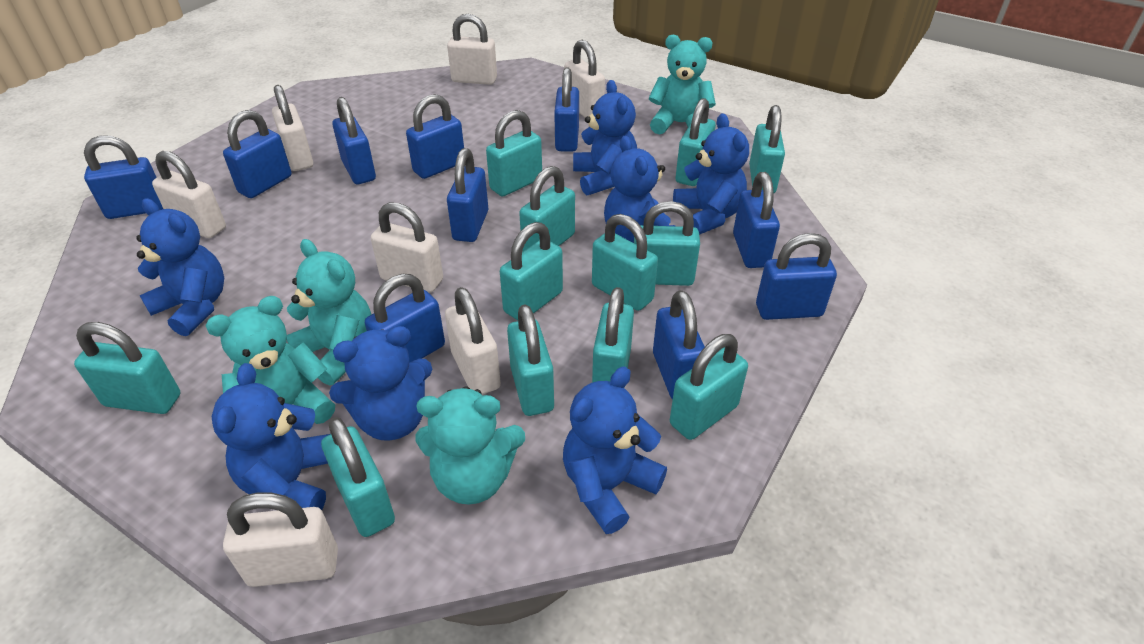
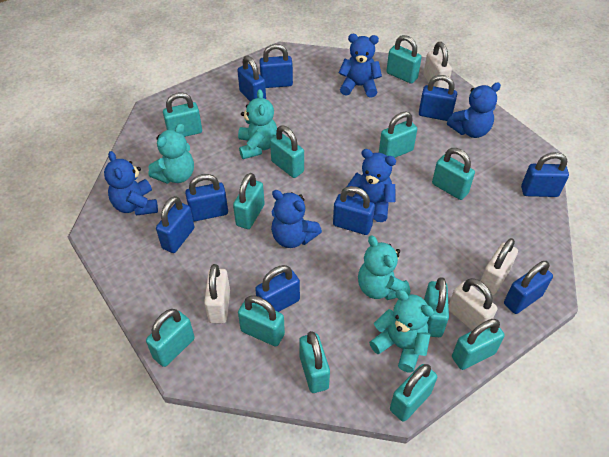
blue padlock: [84,135,163,219] [223,110,291,198] [332,97,376,184] [365,274,445,363] [406,94,464,179] [447,148,488,242] [554,67,579,152] [653,290,705,399] [733,172,780,268] [756,233,837,320] = 10 -> [156,196,195,253] [185,174,228,221] [237,56,266,101] [255,265,300,312] [259,44,293,88] [333,186,375,235] [419,75,457,121] [504,261,553,314] [521,152,569,197] = 9
blue teddy bear: [136,198,224,336] [212,363,330,510] [329,326,432,441] [563,366,667,534] [573,80,637,196] [604,136,675,243] [673,113,749,235] = 7 -> [104,151,158,216] [271,190,322,248] [339,34,382,98] [347,149,396,222] [447,82,501,138] = 5
white padlock: [152,151,226,238] [223,492,338,587] [272,85,313,171] [371,202,443,292] [445,287,501,395] [447,14,497,85] [564,40,605,117] = 7 -> [204,264,230,323] [423,42,452,89] [449,278,497,331] [480,238,518,295] = 4

